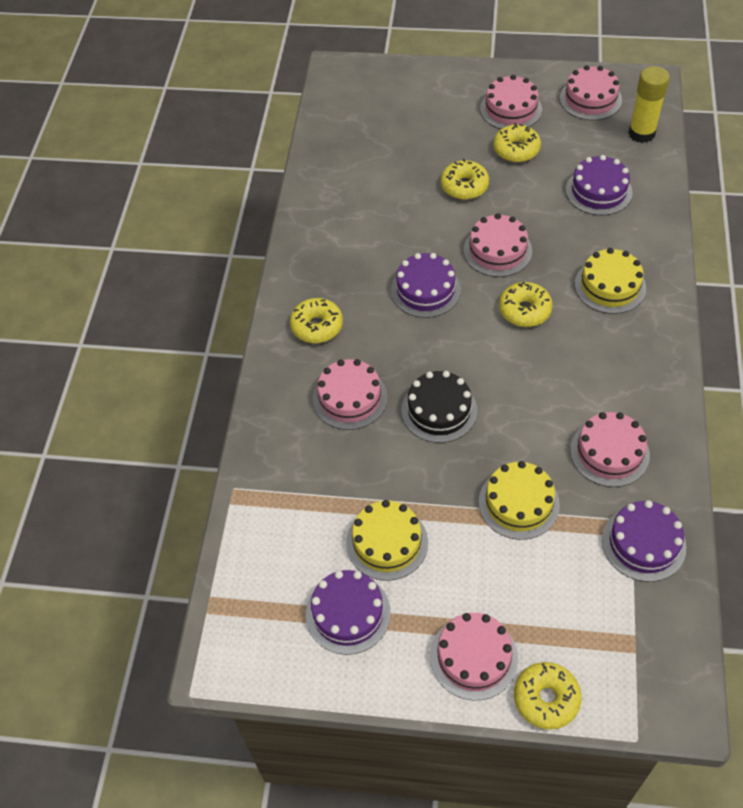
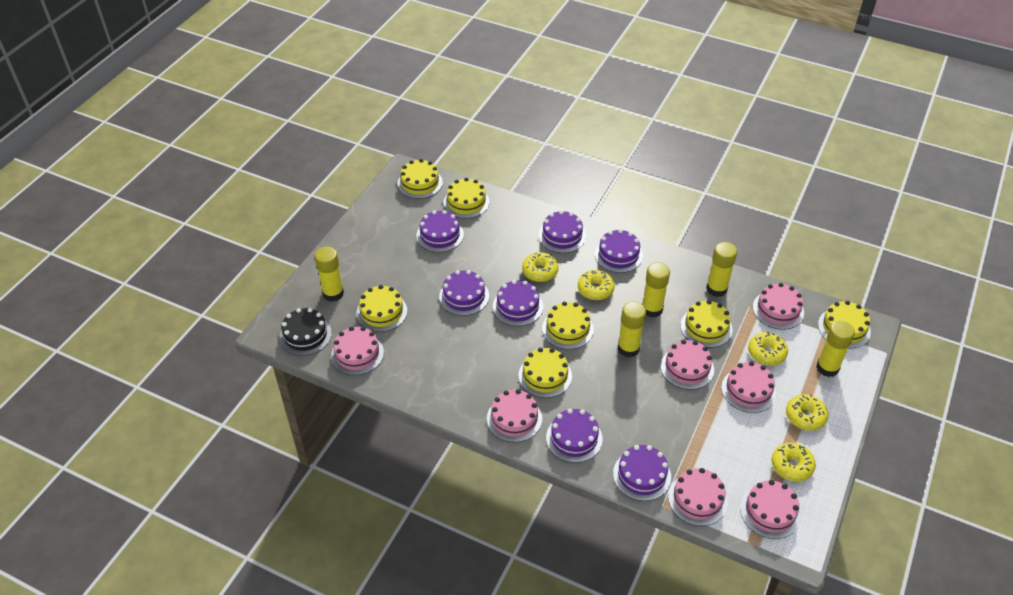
pink cake: [313,359,388,430] [430,613,518,700] [464,213,532,277] [480,75,542,129] [560,65,622,120] [570,412,650,487] = 6 -> [331,326,384,375] [487,389,542,442] [661,340,714,390] [668,468,728,526] [721,361,776,413] [740,480,801,539] [753,283,804,329] = 7
purple cake: [306,570,391,655] [391,253,461,318] [566,155,633,215] [602,500,686,582] = 4 -> [416,210,464,252] [439,270,489,316] [493,280,543,326] [539,210,586,253] [546,409,603,463] [595,229,643,273] [613,445,671,501] = 7
yellow cake: [346,500,428,581] [479,461,560,540] [575,248,646,314] = 3 -> [356,285,407,332] [398,159,443,199] [444,178,490,218] [518,348,572,398] [542,302,594,349] [681,300,732,348] [818,301,871,348] = 7
yellow glue stick: [628,66,670,143] = 1 -> [315,247,344,302] [618,301,646,357] [642,262,670,318] [706,242,737,297] [816,321,855,377] = 5

